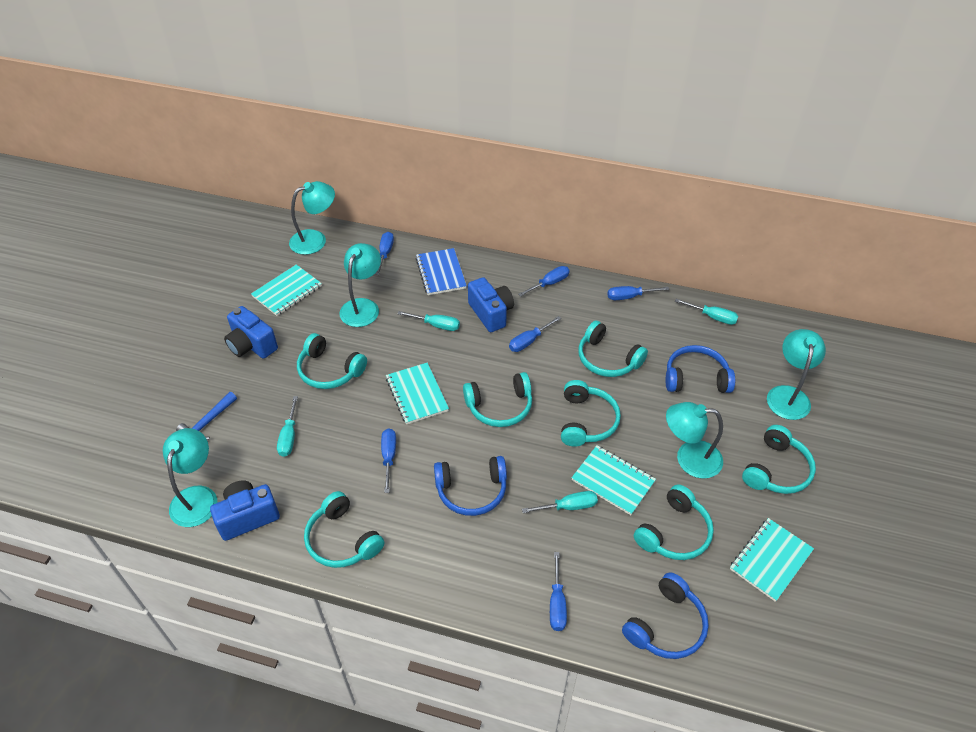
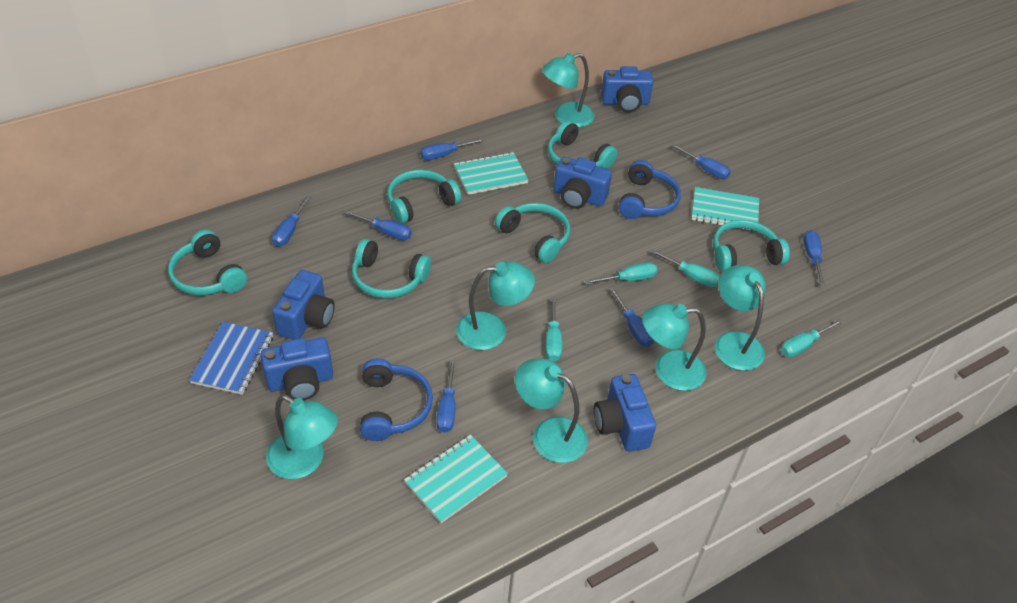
blue camera: [210,481,280,541] [224,306,278,359] [468,277,514,332] = 3 -> [261,337,333,400] [272,270,335,340] [553,157,612,209] [594,374,656,452] [601,66,654,112] = 5
blue hammer: [176,392,237,440] = 1 -> none = 0
blue headphones: [434,456,507,516] [622,572,709,659] [666,345,735,393] = 3 -> [360,358,433,441] [618,160,681,219] = 2
blue screwdriver: [375,232,394,275] [381,428,396,493] [509,316,561,352] [518,266,570,297] [550,552,567,631] [607,286,669,300] = 6 -> [272,195,311,247] [344,210,412,240] [420,138,485,160] [436,360,456,433] [610,287,654,347] [671,144,731,179] [803,230,825,286] = 7
turquoise headphones: [297,333,367,389] [304,491,384,568] [463,372,532,427] [561,380,621,447] [578,321,648,377] [634,484,714,560] [742,425,816,494] = 7 -> [168,230,247,295] [352,239,431,298] [387,170,461,224] [495,203,570,263] [548,121,617,169] [713,220,790,272] = 6
turquoise lamp: [163,428,217,527] [289,181,335,255] [340,243,381,327] [666,402,723,478] [767,329,826,420] = 5 -> [266,394,338,479] [456,261,535,350] [515,359,588,463] [542,53,595,127] [642,303,706,391] [715,265,766,371] = 6
turquoise notebook: [251,264,322,316] [386,362,449,425] [571,445,656,515] [730,518,814,602] = 4 -> [404,435,508,523] [454,152,528,195] [691,187,759,231] = 3

